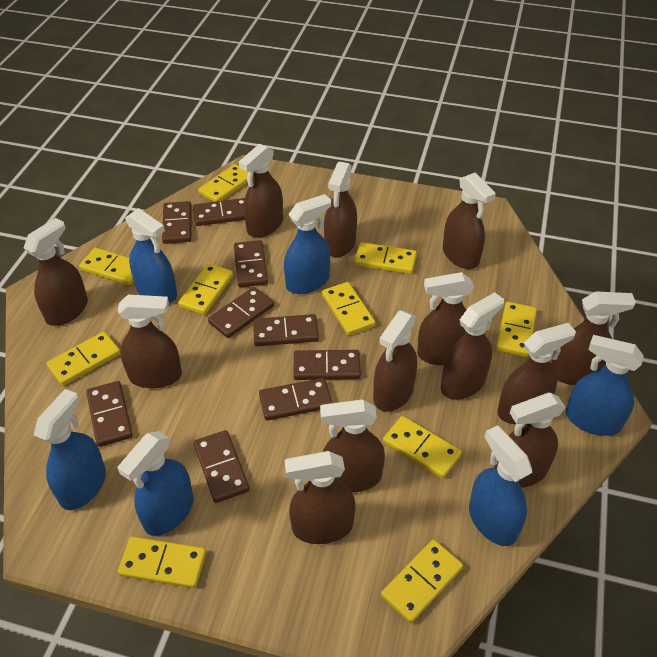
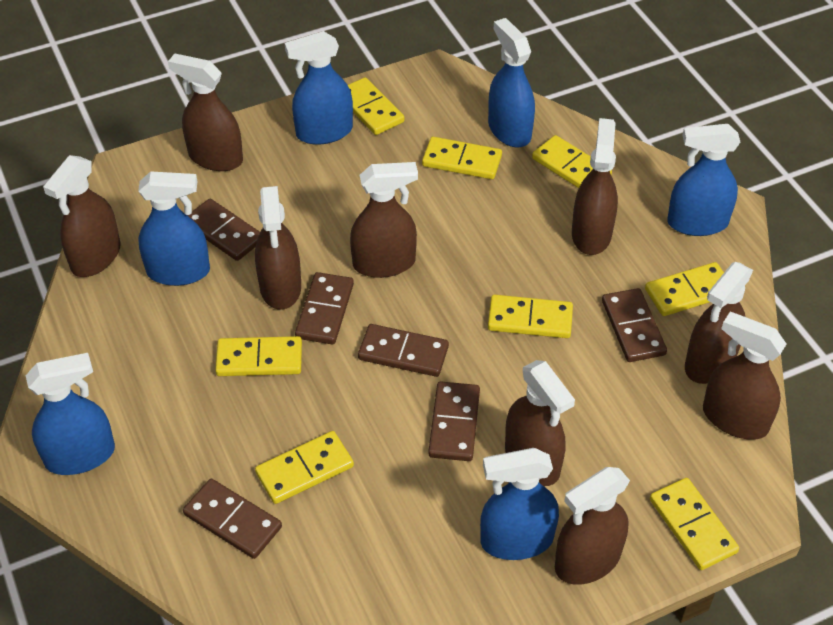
brown domino: [86,381,133,447] [162,201,191,244] [193,198,245,226] [194,430,250,503] [208,287,274,338] [234,240,268,287] [253,314,319,346] [259,378,332,421] [293,350,361,380] = 9 -> [183,479,282,559] [187,199,260,261] [295,272,354,344] [358,324,449,377] [428,381,480,461] [602,288,667,362] = 6
brown spray bottle: [24,218,88,326] [117,295,182,388] [239,144,283,238] [285,451,355,544] [320,399,385,492] [324,162,357,258] [373,310,417,412] [417,272,474,365] [441,292,504,400] [443,172,496,269] [494,393,566,488] [497,323,576,424] [551,291,636,385] = 13 -> [43,155,120,277] [168,54,243,171] [255,186,301,310] [350,162,418,278] [505,360,575,486] [555,467,630,585] [572,118,618,255] [685,262,753,384] [703,312,786,440] = 9
yellow domino: [46,332,120,386] [79,248,134,285] [118,536,206,588] [178,263,233,315] [198,164,253,202] [322,282,376,335] [354,242,417,274] [381,539,463,623] [383,416,462,479] [496,302,537,357] = 10 -> [215,336,302,376] [255,431,354,504] [348,77,404,135] [422,137,502,179] [488,295,573,338] [532,135,612,188] [645,262,724,316] [650,478,739,570] = 8

